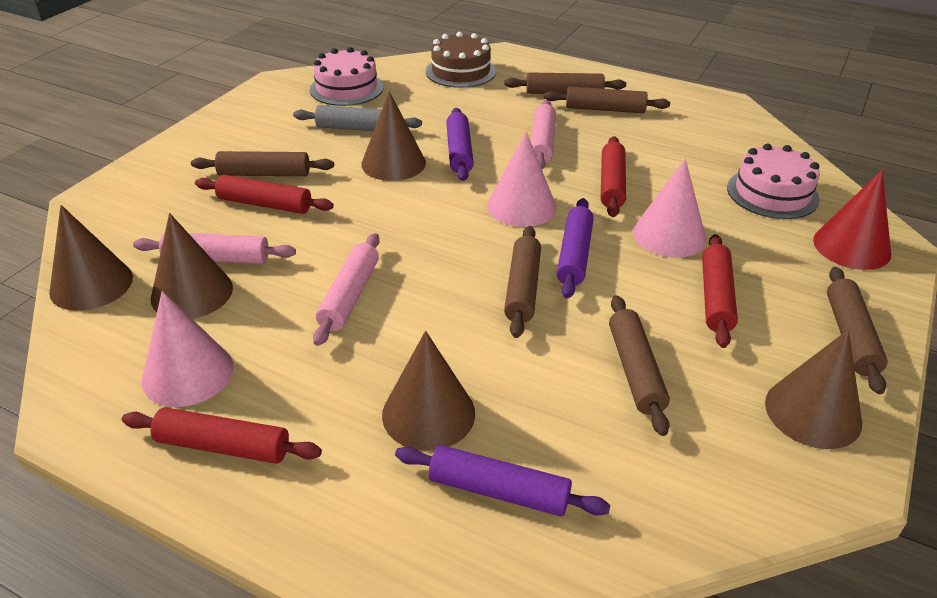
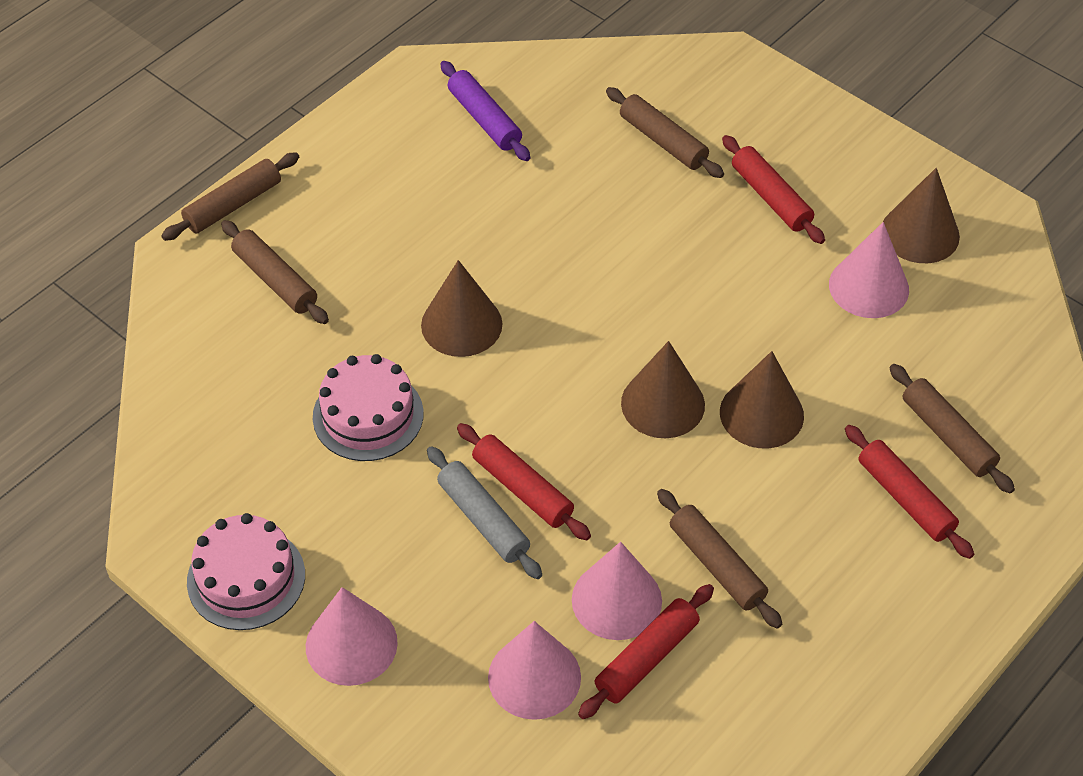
brown cake: [426,32,496,88] = 1 -> none = 0
brown cone: [49,205,133,311] [151,213,233,319] [361,91,426,181] [382,331,475,451] [765,330,862,449] = 5 -> [421,260,503,357] [621,341,705,438] [720,351,804,449] [883,168,960,263] = 4
brown rolling pin: [191,151,334,176] [504,72,626,94] [504,226,541,338] [544,87,670,113] [609,295,670,436] [827,267,888,394] = 6 -> [161,152,299,241] [221,220,329,324] [606,87,724,178] [657,489,782,629] [889,364,1015,493] = 5
pink cone: [142,291,234,407] [487,132,557,227] [633,159,706,258] = 3 -> [306,587,398,686] [488,621,581,720] [572,542,662,640] [829,222,909,318] = 4
pink rolling pin: [133,232,296,264] [313,233,380,346] [531,100,556,169] = 3 -> none = 0
purple rolling pin: [395,445,610,516] [446,108,474,181] [557,198,594,299] = 3 -> [440,61,530,161] = 1
red cone: [813,170,891,270] = 1 -> none = 0

